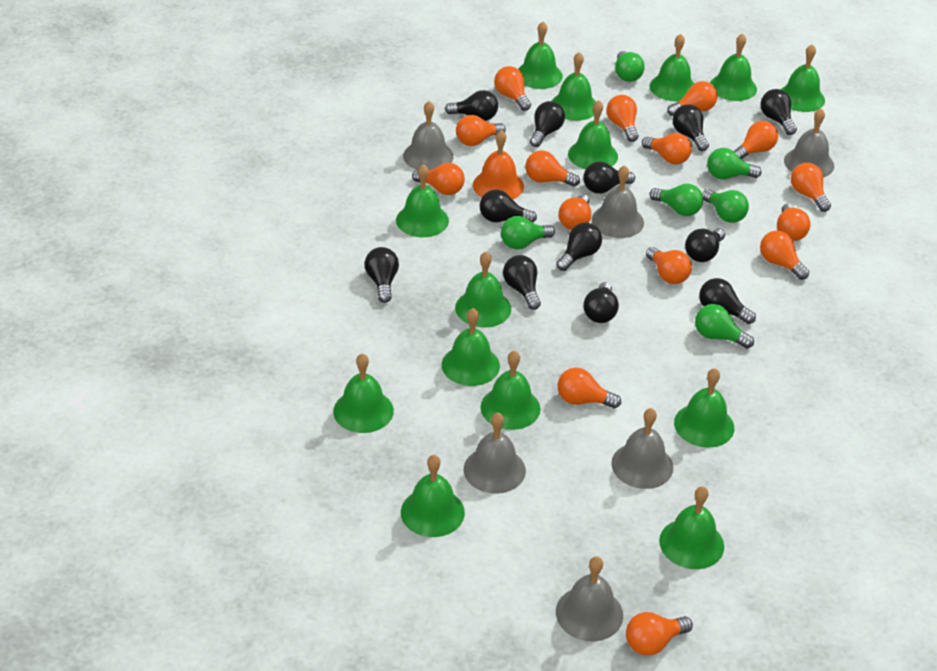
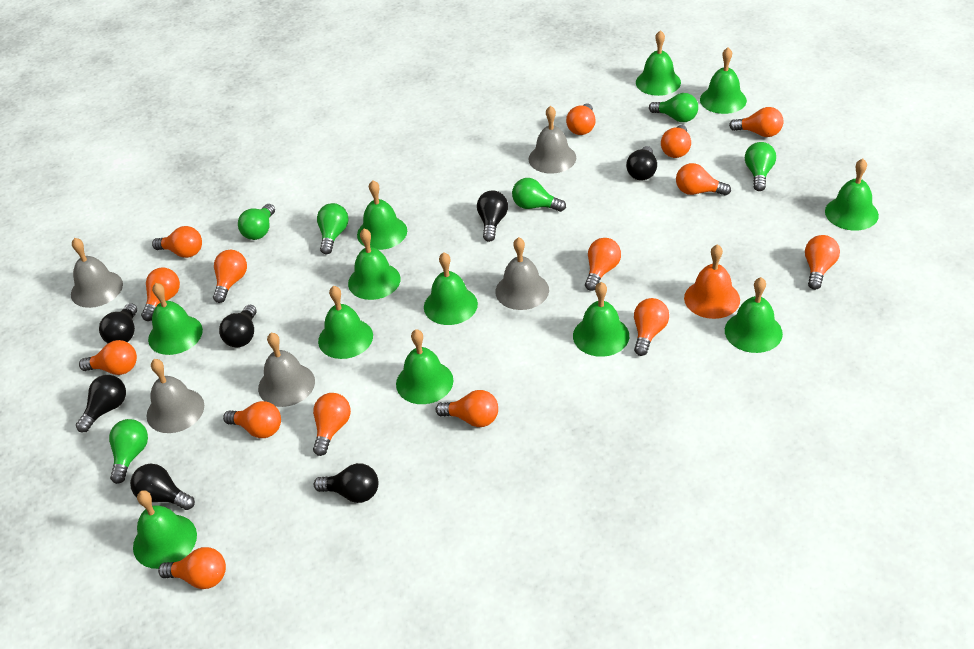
black light bulb: [365,247,399,303] [445,90,498,121] [480,190,537,223] [503,255,541,310] [530,101,565,147] [556,223,602,271] [583,162,635,194] [583,282,619,323] [672,104,709,151] [685,228,725,262] [699,278,756,324] [760,89,797,135] = 12 -> [76,375,126,433] [99,303,137,343] [130,464,195,510] [219,305,256,347] [314,463,378,503] [477,190,508,242] [626,146,657,180] = 7
green bell: [333,353,394,433] [396,164,449,237] [401,455,465,537] [442,308,500,386] [455,252,511,328] [480,350,540,430] [518,22,563,89] [552,52,596,121] [568,100,618,169] [650,34,694,101] [659,486,724,569] [674,368,734,448] [710,33,757,101] [780,44,825,112] = 14 -> [133,490,197,569] [148,283,203,355] [318,286,373,359] [348,228,401,300] [357,180,407,250] [396,329,453,404] [424,252,478,325] [573,282,629,357] [636,30,681,96] [700,48,747,114] [725,277,783,353] [825,159,879,231] = 12
grey bell: [403,101,453,170] [464,412,526,494] [556,556,623,642] [591,165,644,238] [611,408,673,489] [784,108,834,177] = 6 -> [71,238,123,308] [146,359,204,433] [258,333,315,407] [495,237,549,310] [528,106,576,174] = 5

